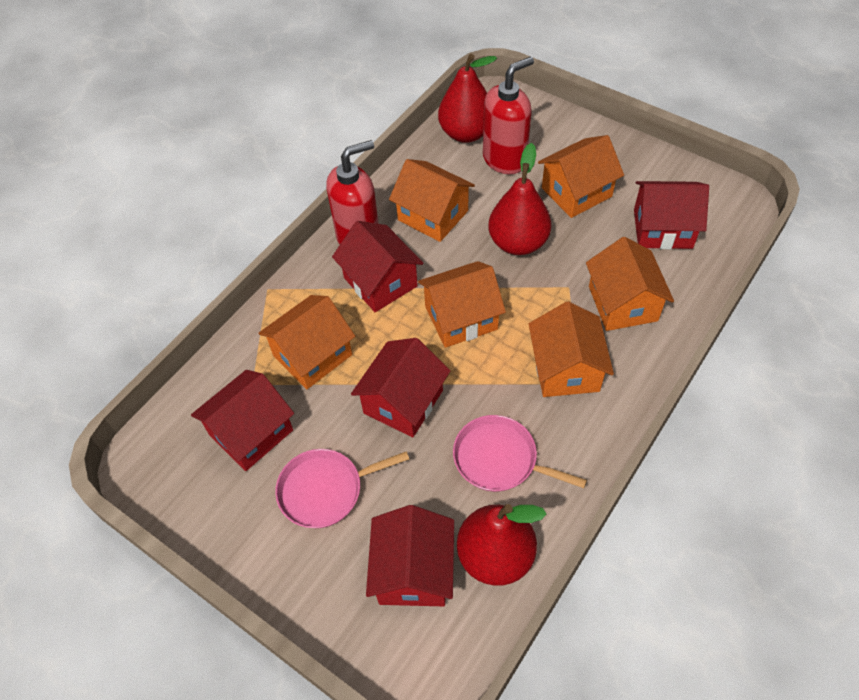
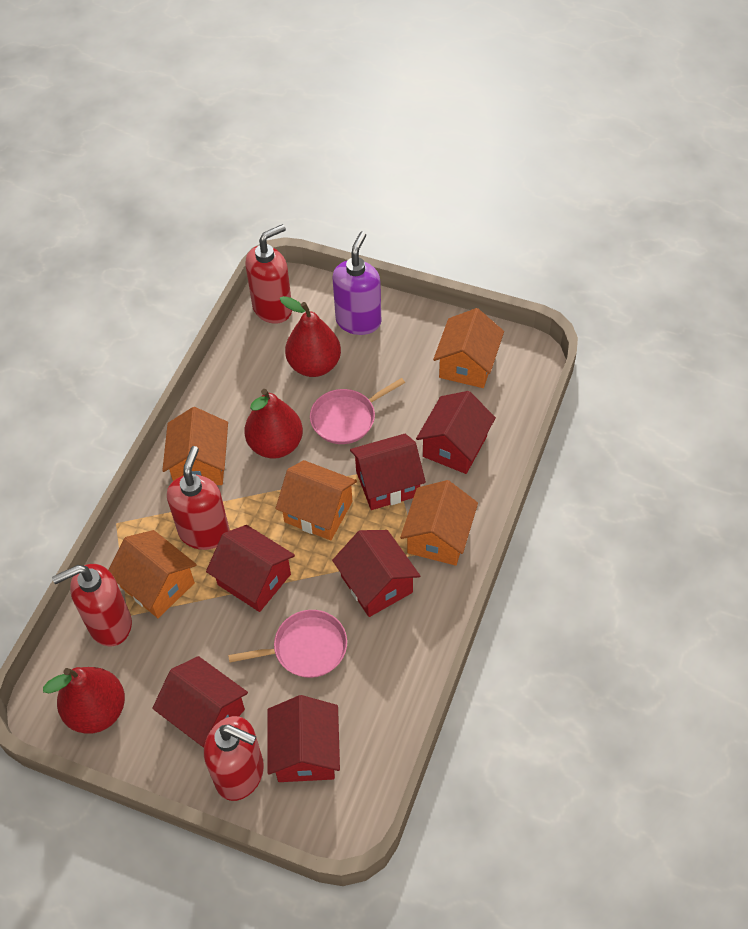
orange house: [258,295,355,389] [389,159,475,242] [418,261,506,348] [529,301,614,397] [538,135,624,218] [586,237,674,331] = 6 -> [109,530,197,618] [162,407,228,485] [275,460,357,541] [400,480,478,566] [433,308,504,388] = 5
purple soap dispenser: none = 0 -> [332,232,381,335] = 1
red house: [191,370,294,471] [332,221,423,312] [351,338,450,438] [366,505,454,606] [634,181,709,249] = 5 -> [152,656,248,748] [206,525,295,612] [267,695,340,782] [332,530,420,617] [350,434,426,510] [416,391,496,474] = 6
red soap dispenser: [327,140,379,245] [483,57,534,174] = 2 -> [52,564,132,646] [167,446,230,550] [204,716,264,801] [245,224,292,324] = 4

